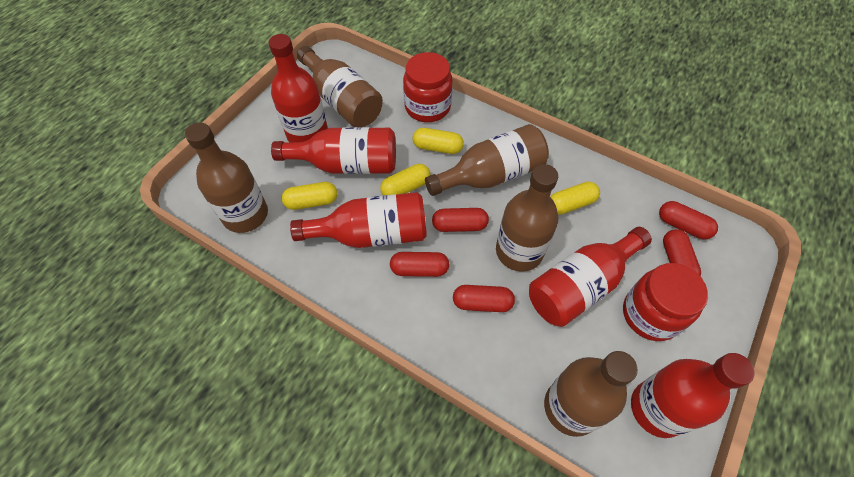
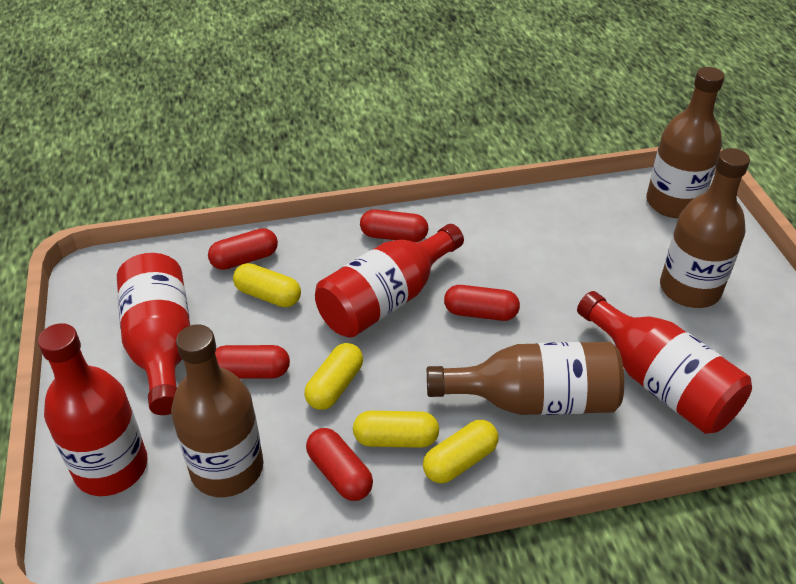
brown bottle: [185,122,268,233] [297,46,383,127] [425,124,549,196] [496,164,558,272] [544,351,638,437] = 5 -> [171,324,264,497] [427,342,624,415] [646,67,724,218] [660,148,750,308] = 4
red bottle: [269,34,328,143] [271,127,396,174] [290,192,427,248] [529,227,652,327] [631,353,755,438] = 5 -> [38,323,148,496] [117,253,190,415] [315,224,464,338] [577,291,752,434] = 4
red jar: [403,52,452,122] [623,263,708,341] = 2 -> none = 0

